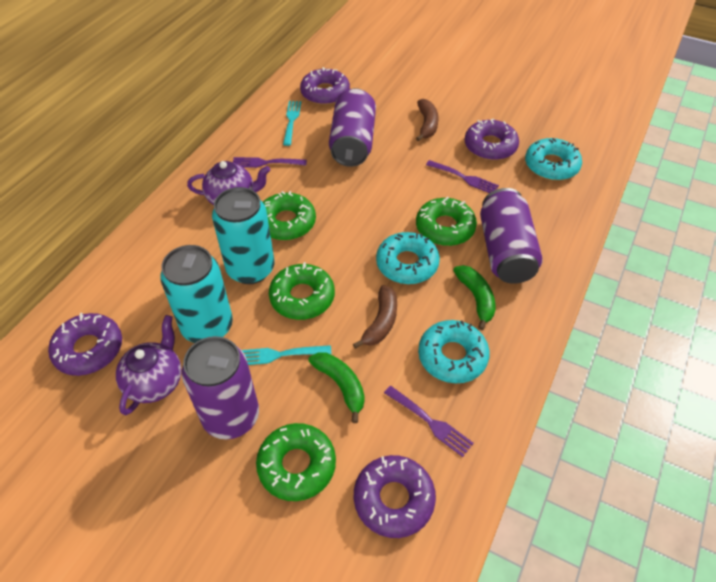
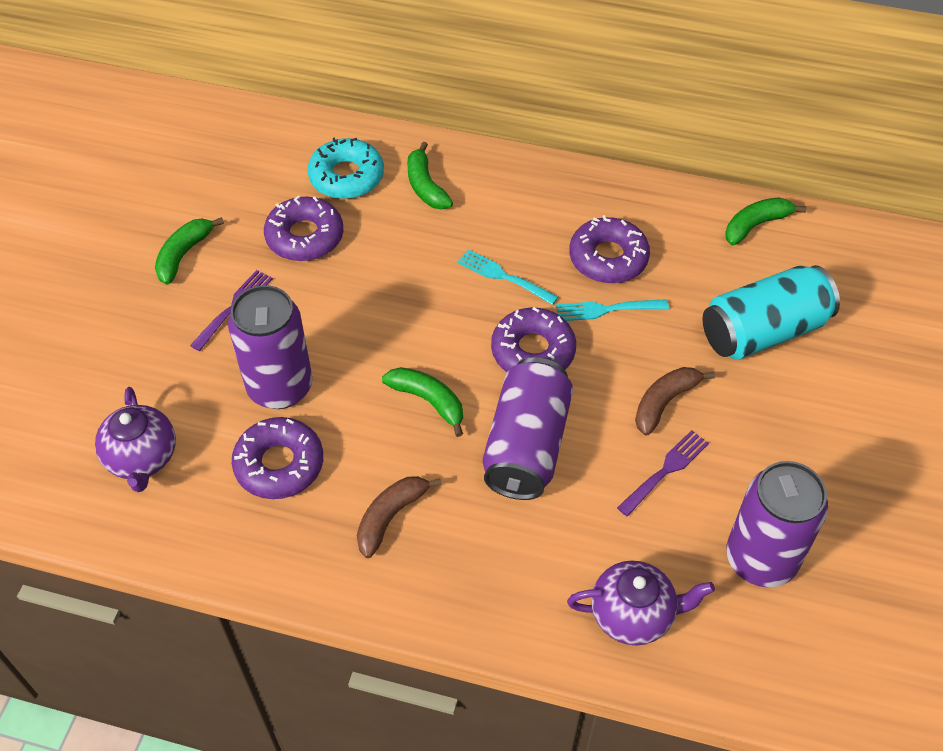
green banana: [308,353,365,423] [453,265,495,330] = 2 -> [155,217,224,285] [382,367,463,437] [407,142,453,209] [725,198,806,246] = 4
green donut: [256,423,336,501] [263,191,316,240] [269,262,335,320] [416,197,477,246] = 4 -> none = 0
purple fork: [233,157,307,168] [384,386,474,457] [426,160,499,193] = 3 -> [190,270,273,351] [617,430,709,517] = 2
turquoise can: [160,245,233,343] [212,187,274,284] = 2 -> [702,265,840,360] = 1
turquoise donut: [376,232,440,284] [418,320,490,383] [525,138,582,181] = 3 -> [308,137,384,199] = 1

